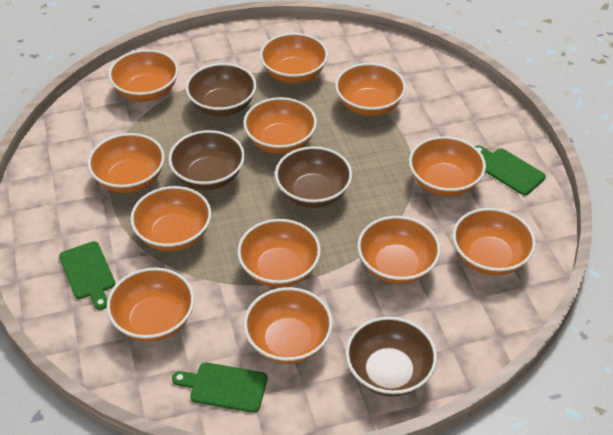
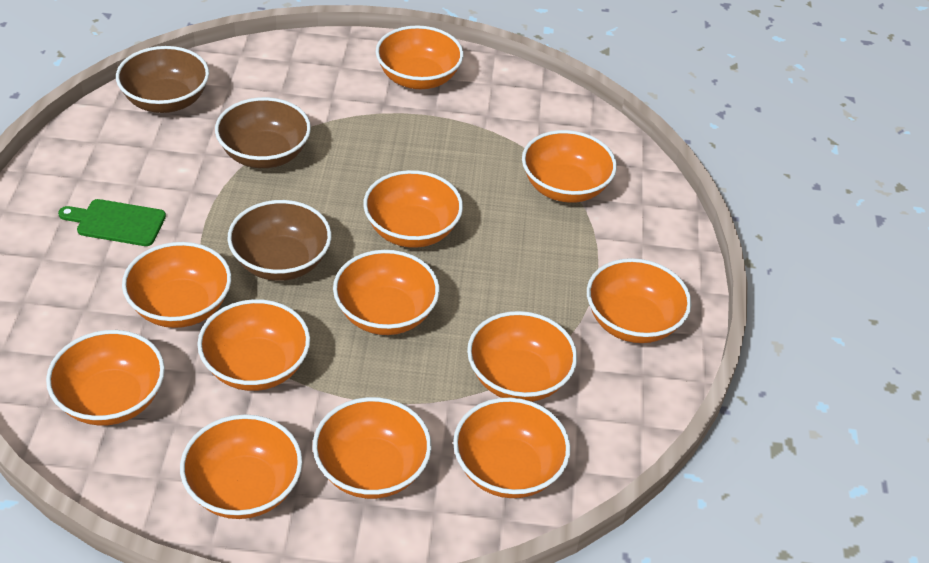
brown bowl: [168,130,245,190] [186,63,256,116] [275,146,352,208] [346,317,437,397] = 4 -> [116,46,209,113] [215,97,311,168] [227,200,332,281] = 3
green cutting board: [59,241,115,310] [172,362,267,413] [475,145,546,195] = 3 -> [58,199,166,246] = 1

